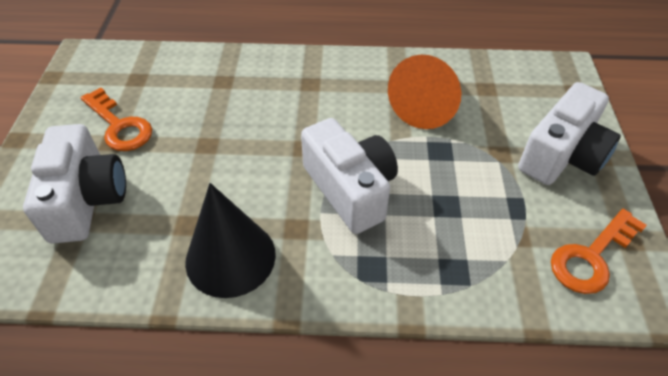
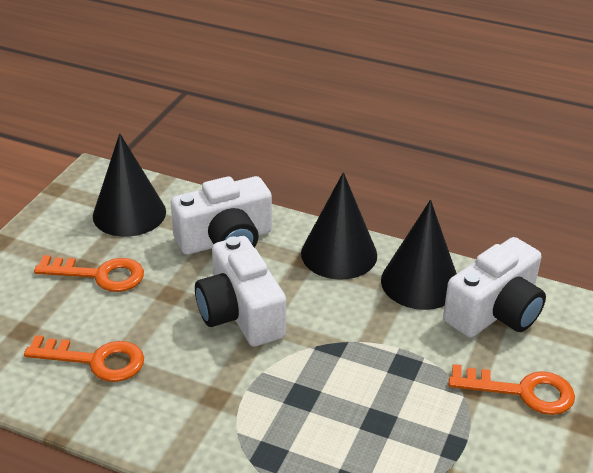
black cone: [185,183,276,298] = 1 -> [93,133,166,237] [301,172,377,280] [381,200,457,310] = 3
orange cone: [388,55,461,129] = 1 -> none = 0
orange key: [80,87,152,151] [551,209,647,294] = 2 -> [24,335,144,382] [34,255,144,292] [449,364,575,415] = 3

